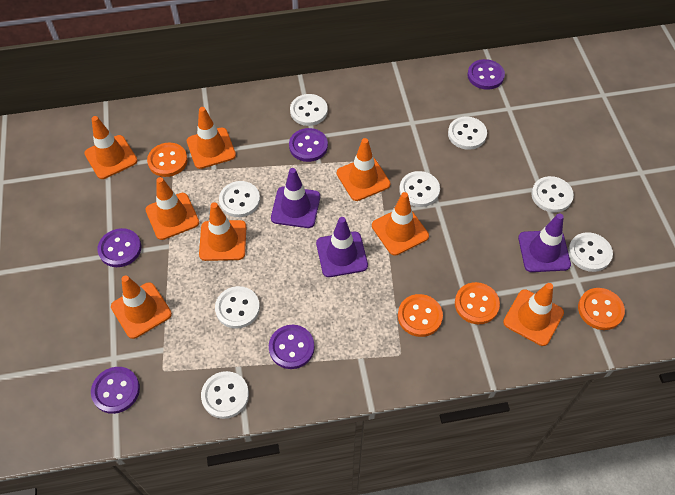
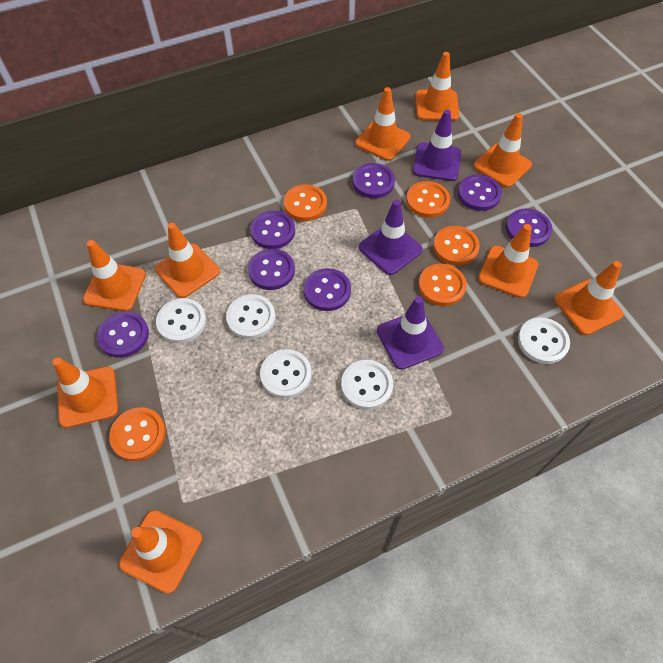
orange button: [147,143,188,177] [398,294,443,337] [455,282,500,324] [578,288,625,330] = 4 -> [109,407,166,461] [283,184,327,221] [406,181,450,218] [418,264,467,306] [433,226,480,265] = 5
orange traffic cone: [84,116,138,179] [111,275,172,339] [145,177,199,240] [187,107,236,169] [199,202,246,261] [337,138,390,201] [372,192,429,256] [503,283,564,346] = 8 -> [53,358,118,428] [83,240,146,311] [119,510,202,594] [155,223,220,298] [355,87,411,161] [415,52,460,121] [473,113,532,188] [478,224,538,298] [554,261,624,335] = 9
purple button: [91,367,140,414] [97,228,141,267] [269,325,315,369] [289,128,328,162] [468,59,505,90] = 5 -> [97,311,149,358] [248,249,295,290] [250,211,295,249] [304,268,351,311] [352,163,395,198] [458,175,502,211] [506,208,552,247] = 7
white button: [201,371,249,419] [215,286,260,329] [219,181,260,217] [290,94,328,126] [399,171,440,207] [448,117,487,150] [531,176,574,213] [568,232,613,272] = 8 -> [156,298,206,343] [226,294,275,339] [260,349,312,399] [341,360,393,410] [518,317,570,364] = 5

